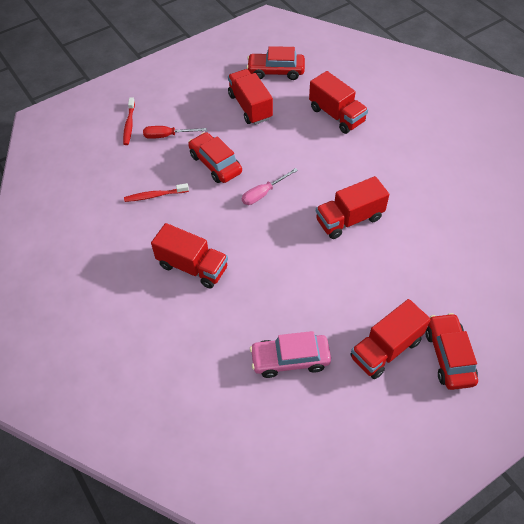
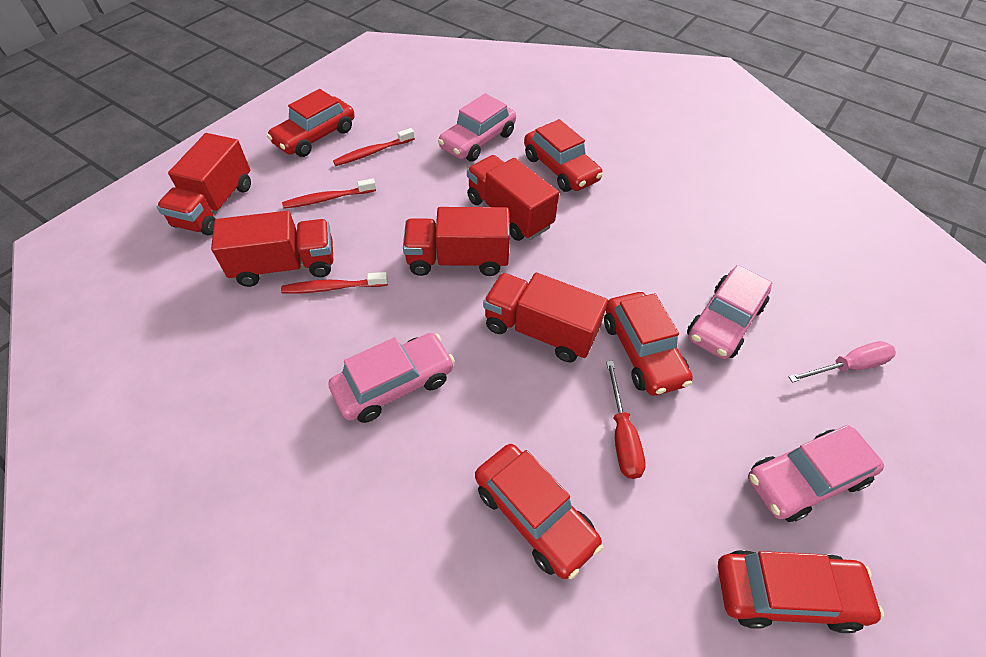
pink car: [250,331,331,378] = 1 -> [329,333,455,423] [438,93,516,162] [687,265,772,359] [748,425,884,522] = 4
red car: [188,132,242,183] [247,46,305,80] [425,313,478,390] = 3 -> [267,89,355,157] [475,444,603,579] [524,119,603,192] [604,292,693,396] [718,550,884,633] = 5
red toothbrush: [123,98,135,145] [124,183,189,202] = 2 -> [281,272,388,294] [282,178,376,209] [333,128,415,166] = 3

